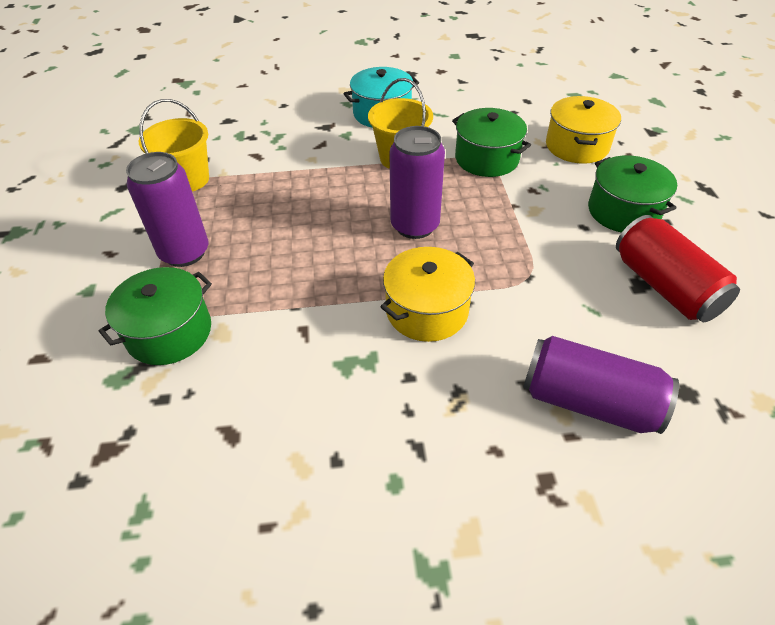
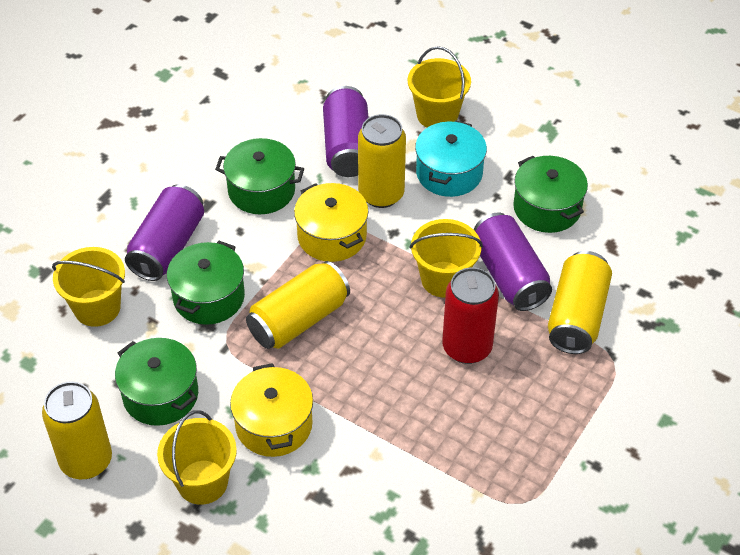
green pot: [99,267,212,365] [452,108,531,177] [588,155,677,233] = 3 -> [115,338,198,426] [167,241,245,325] [215,138,304,214] [513,156,588,233] = 4
yellow bucket: [139,99,209,192] [368,78,433,169] = 2 -> [52,247,125,327] [157,410,237,505] [408,46,471,128] [410,219,483,298] = 4
yellow can: none = 0 -> [42,381,112,479] [246,261,350,349] [358,114,406,208] [548,251,612,354] = 4

